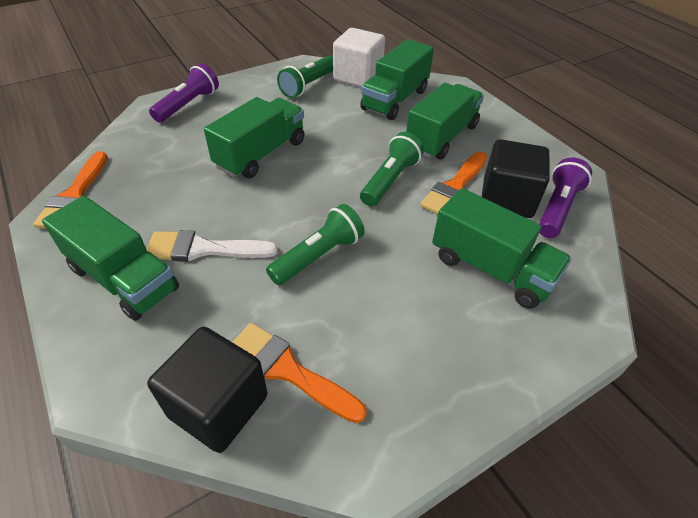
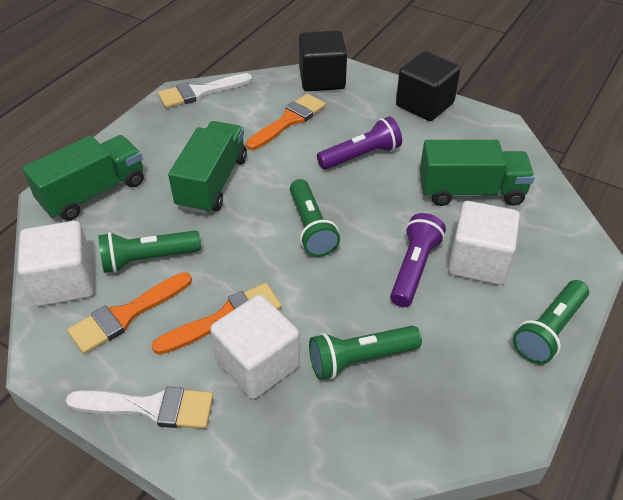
green flashlight: [266,204,365,285] [277,56,333,98] [360,132,424,206] = 3 -> [98,230,201,273] [290,179,340,257] [309,326,422,380] [513,280,589,364] = 4
green truck: [42,196,179,321] [204,97,305,178] [360,39,434,120] [406,83,484,160] [432,188,572,309] = 5 -> [22,135,144,220] [168,121,247,214] [420,140,535,206] = 3
white brush: [147,230,278,261] = 1 -> [66,387,214,429] [158,73,253,108] = 2
white cube: [333,28,385,87] = 1 -> [18,221,94,306] [210,295,300,399] [448,201,520,285] = 3

